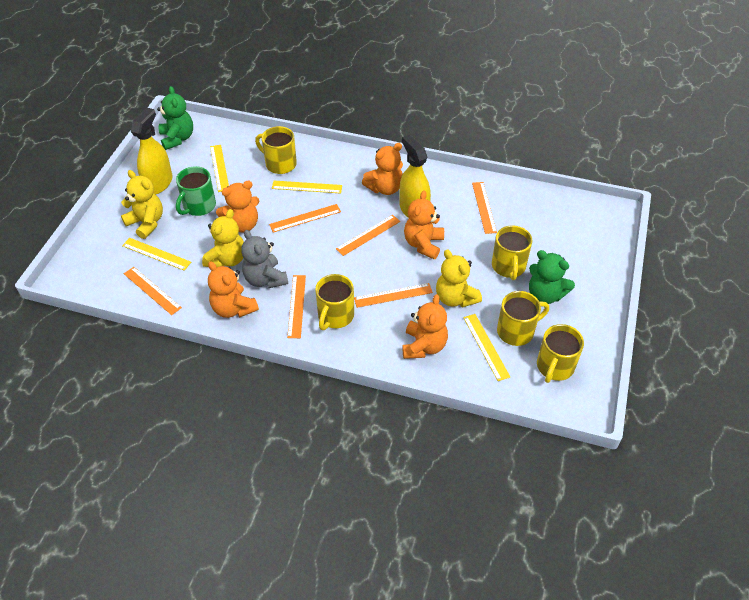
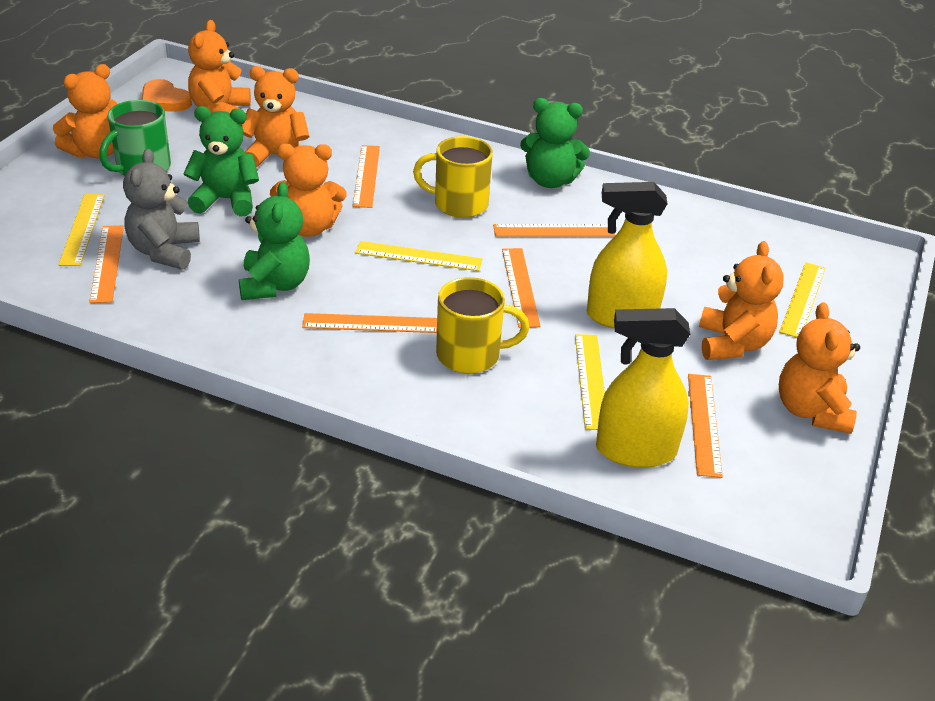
green teddy bear: [157,86,193,150] [529,250,575,304] = 2 -> [183,106,259,217] [239,182,310,300] [520,98,590,188] = 3
orange heart: none = 0 -> [142,79,192,112] = 1
orange teddy bear: [208,261,259,318] [216,181,259,232] [362,143,403,195] [402,294,448,359] [404,190,444,259] = 5 -> [53,64,117,158] [188,20,251,113] [241,66,309,167] [270,144,346,237] [699,241,784,360] [779,302,860,434] = 6
yellow mug: [255,126,297,174] [315,274,354,330] [492,225,532,280] [497,291,549,346] [537,324,584,383] = 5 -> [413,136,493,218] [436,277,529,374] = 2
yellow teddy bear: [121,170,163,239] [202,209,244,267] [436,249,482,307] = 3 -> none = 0

